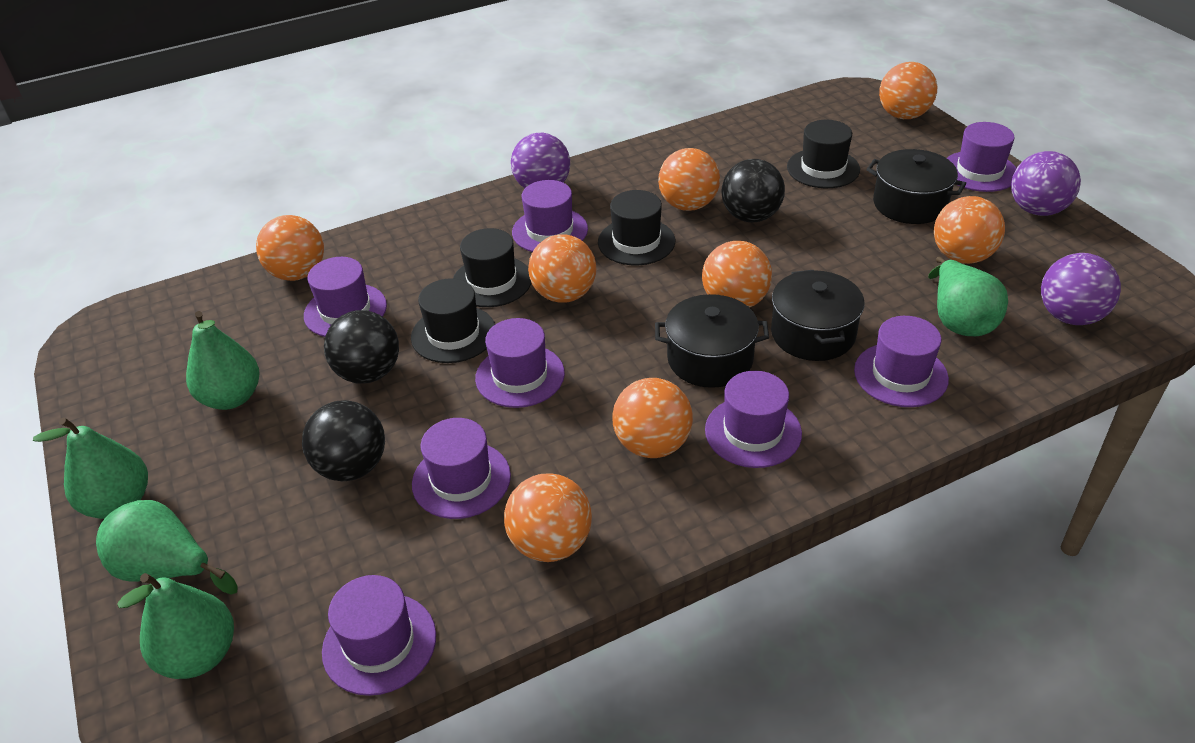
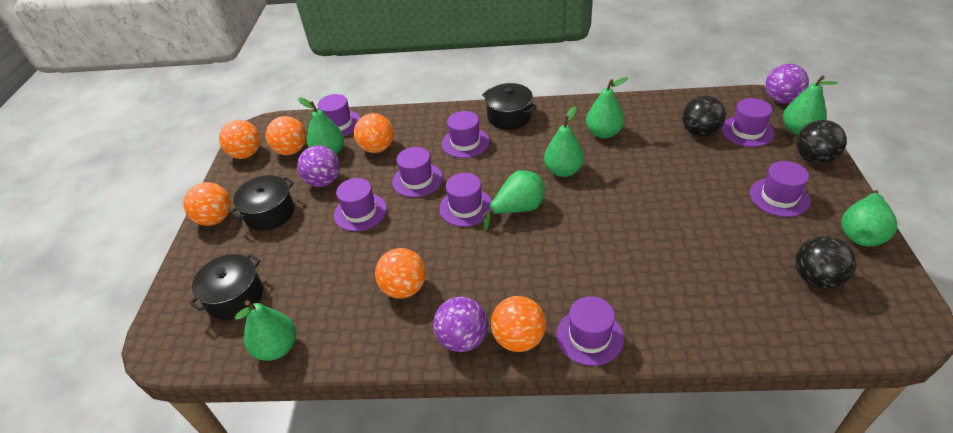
black hat: [411,278,495,363] [453,228,531,307] [598,190,675,265] [787,120,860,188] = 4 -> none = 0
green pear: [33,417,148,519] [96,500,238,595] [117,573,234,679] [186,311,259,410] [928,257,1008,336] = 5 -> [234,300,296,361] [298,98,344,155] [482,170,545,231] [544,106,584,177] [586,77,628,139] [783,75,838,135] [841,190,897,246] = 7
orange ball: [256,215,324,281] [504,473,592,562] [528,234,596,303] [612,378,693,458] [658,148,720,211] [702,241,772,308] [879,62,937,119] [934,196,1005,264] = 8 -> [183,182,231,226] [219,120,261,159] [266,116,306,155] [354,113,394,153] [375,248,426,298] [491,296,546,352] = 6

